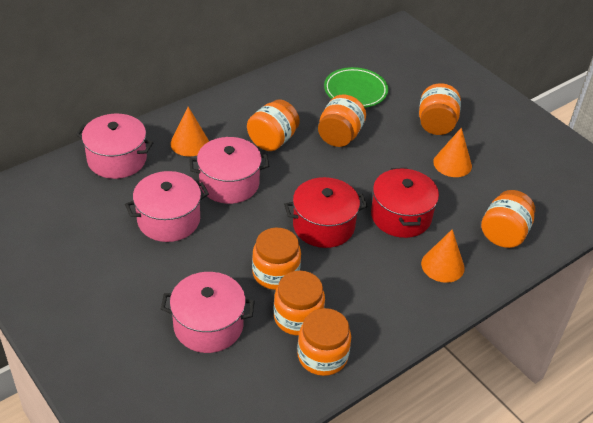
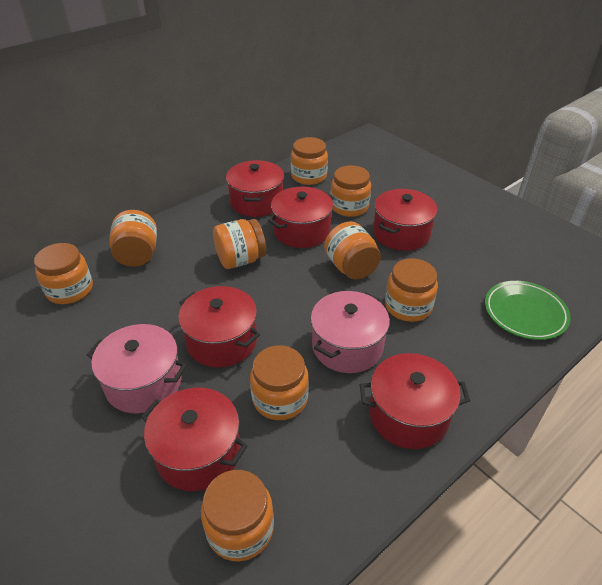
orange cone: [170,107,209,157] [421,229,465,283] [433,127,472,177] = 3 -> none = 0
orange jar: [247,99,300,151] [252,228,301,290] [274,271,325,336] [297,308,351,376] [318,94,366,147] [419,83,461,135] [481,190,535,248] = 7 -> [34,243,93,304] [109,210,157,267] [201,470,274,562] [213,219,266,269] [250,345,309,420] [291,137,328,185] [324,222,381,280] [330,165,371,217] [385,258,438,322] = 9
pink pot: [76,114,154,179] [125,171,209,242] [161,272,255,353] [189,137,269,204] = 4 -> [87,324,187,413] [311,291,390,373] = 2
red pot: [284,177,368,248] [371,168,439,238] = 2 -> [141,388,248,491] [178,286,260,367] [226,160,284,217] [268,187,334,248] [360,353,470,449] [373,189,438,251] = 6

